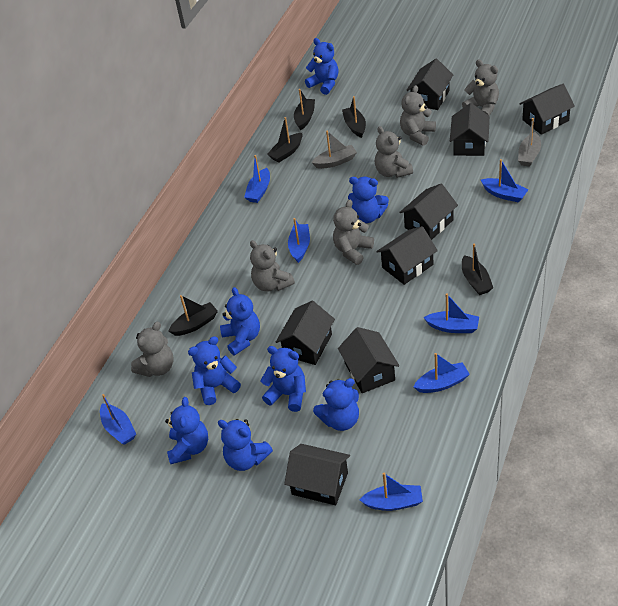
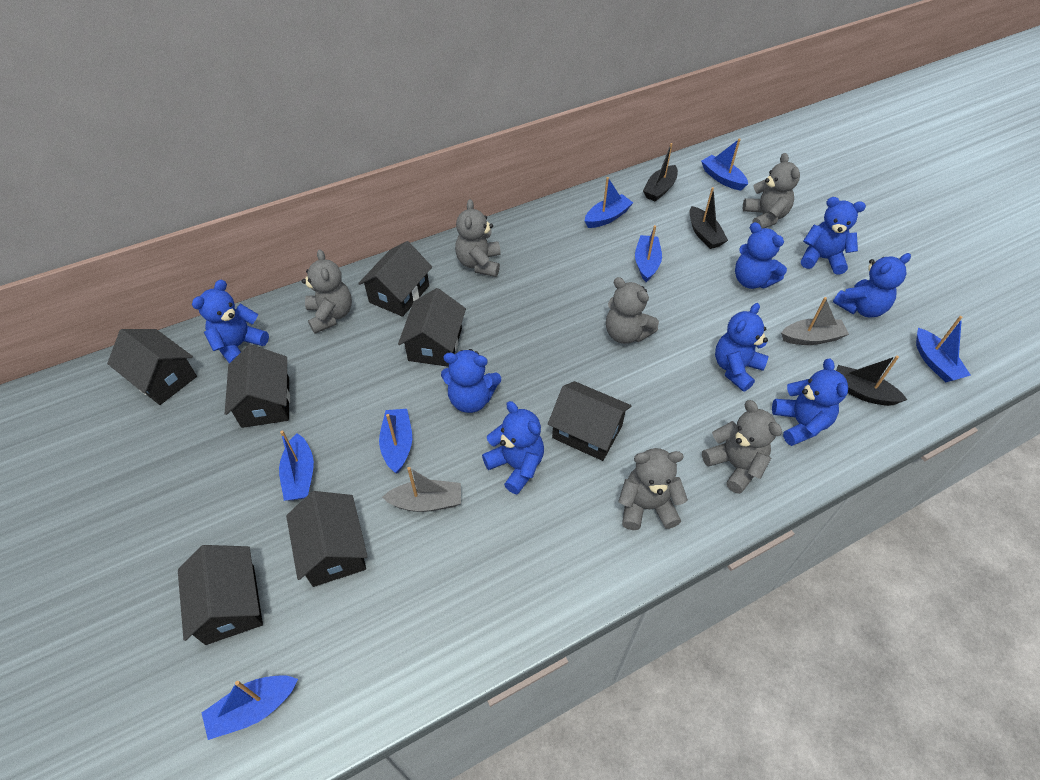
black boat: [168,295,218,336] [267,117,302,163] [294,89,315,130] [342,96,366,138] [462,244,493,295] = 5 -> [643,143,678,202] [690,187,728,249] [836,356,907,406] = 3
black house: [276,301,335,365] [284,444,350,505] [338,327,399,393] [376,226,438,285] [399,184,458,240] [407,59,453,110] [450,103,490,156] [519,84,575,135] = 8 -> [107,329,197,405] [178,545,263,645] [225,344,290,428] [286,491,368,587] [358,241,432,317] [398,288,466,367] [548,381,631,461] = 7

